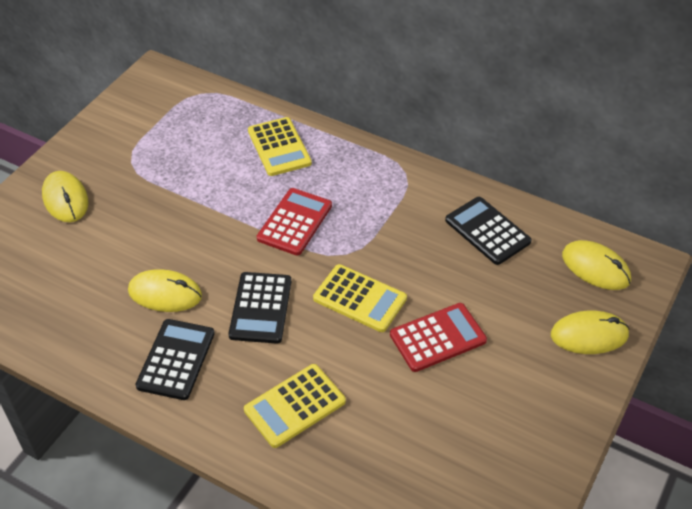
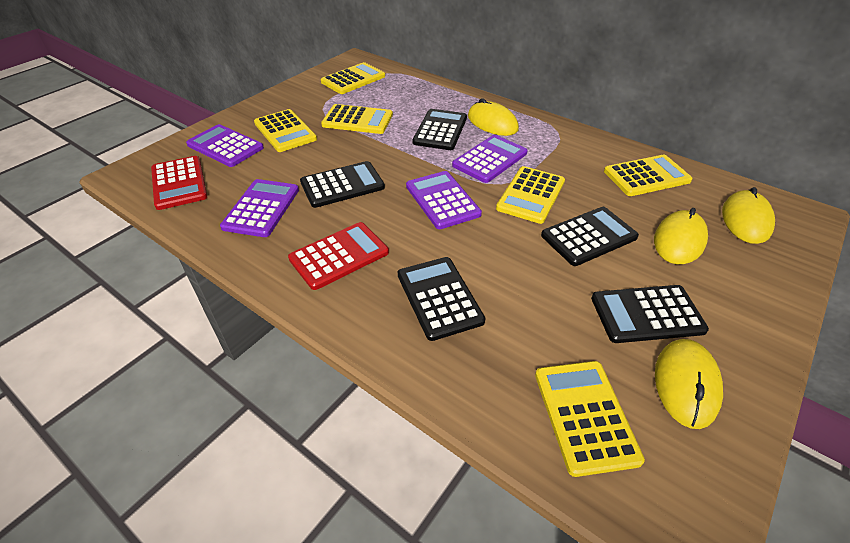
black calculator: [135,319,215,400] [229,272,291,344] [445,197,532,265] = 3 -> [300,161,385,208] [398,257,486,341] [412,109,467,150] [541,207,639,266] [591,285,709,343] = 5
purple calculator: none = 0 -> [186,124,264,167] [220,179,299,237] [406,171,482,229] [452,135,528,183] = 4
yellow calculator: [244,364,346,448] [248,117,312,176] [313,264,407,332] = 3 -> [254,109,317,152] [321,62,385,94] [321,104,393,134] [496,166,565,224] [535,361,645,477] [604,155,692,196] = 6

